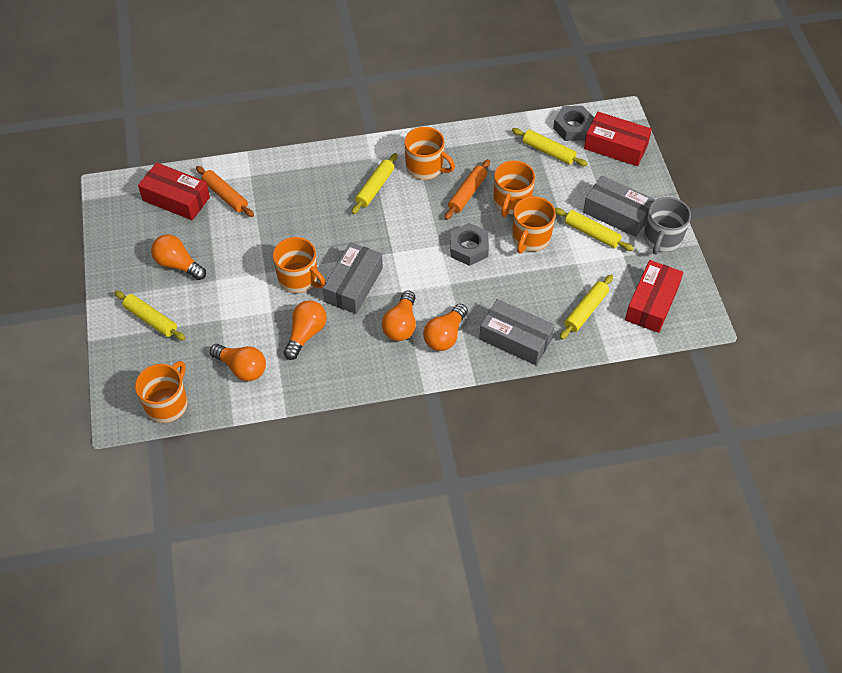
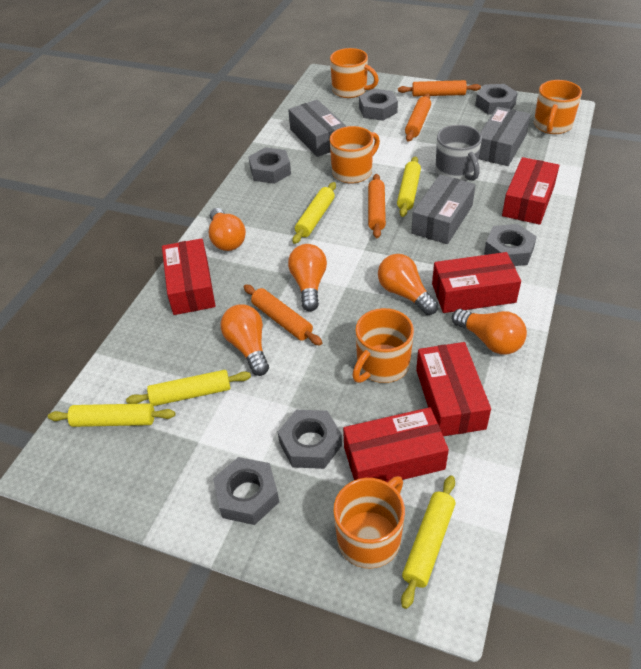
grey nut: [450,223,489,266] [553,106,594,141] = 2 -> [213,457,279,525] [249,147,291,184] [278,410,342,469] [359,89,398,121] [475,84,518,115] [484,224,537,266] = 6
orange rolling pin: [196,166,254,217] [445,159,490,220] = 2 -> [244,284,322,346] [368,174,386,238] [398,80,481,97] [405,94,431,142] = 4
red box: [138,162,210,220] [584,112,652,166] [625,260,683,333] = 3 -> [162,238,215,315] [343,407,449,483] [416,342,491,436] [432,252,521,313] [502,157,560,225] = 5

